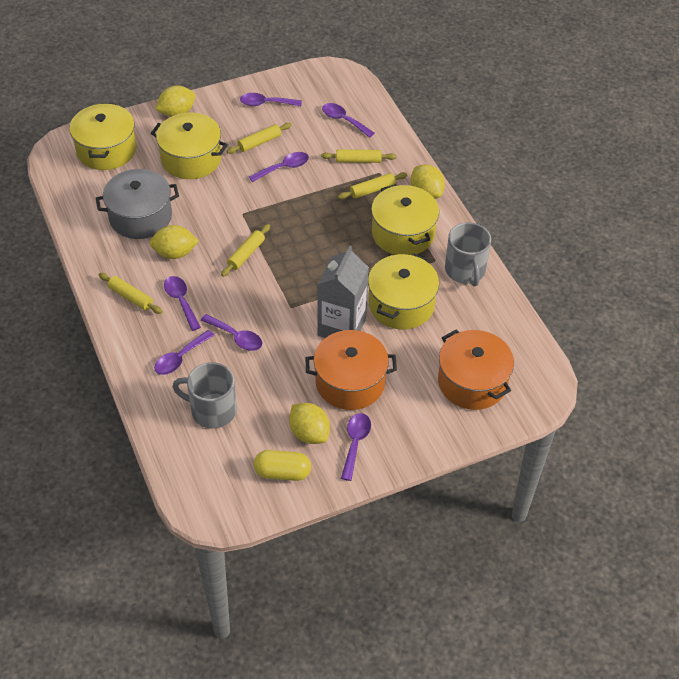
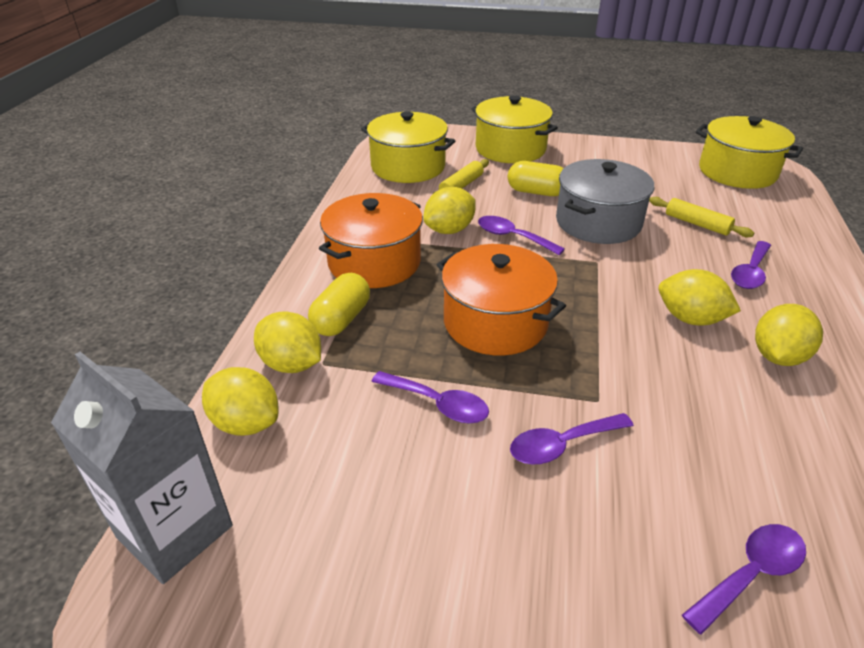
grey mug: [172,362,237,429] [445,222,491,286] = 2 -> none = 0
purple spoon: [154,330,215,375] [164,276,201,331] [201,314,262,351] [240,93,302,106] [249,152,309,182] [322,103,374,137] [341,413,371,481] = 7 -> [371,371,489,424] [478,216,565,255] [510,413,634,464] [682,524,806,635] [731,241,771,289] = 5
yellow capsule: [254,450,311,481] = 1 -> [308,273,370,336] [507,161,564,196] = 2
yellow lemon: [150,225,199,259] [155,86,195,117] [289,403,330,444] [411,164,445,199] = 4 -> [202,367,278,436] [254,311,321,373] [423,187,476,234] [658,269,741,326] [755,304,823,366] = 5
yellow pot: [70,103,137,170] [151,112,228,179] [368,253,439,329] [371,184,439,255] = 4 -> [361,111,455,183] [471,95,558,163] [696,116,803,189] = 3
yellow rolling pin: [99,273,163,314] [221,224,270,277] [227,123,292,154] [321,149,396,163] [338,172,407,199] = 5 -> [433,159,489,194] [649,197,754,237] = 2

